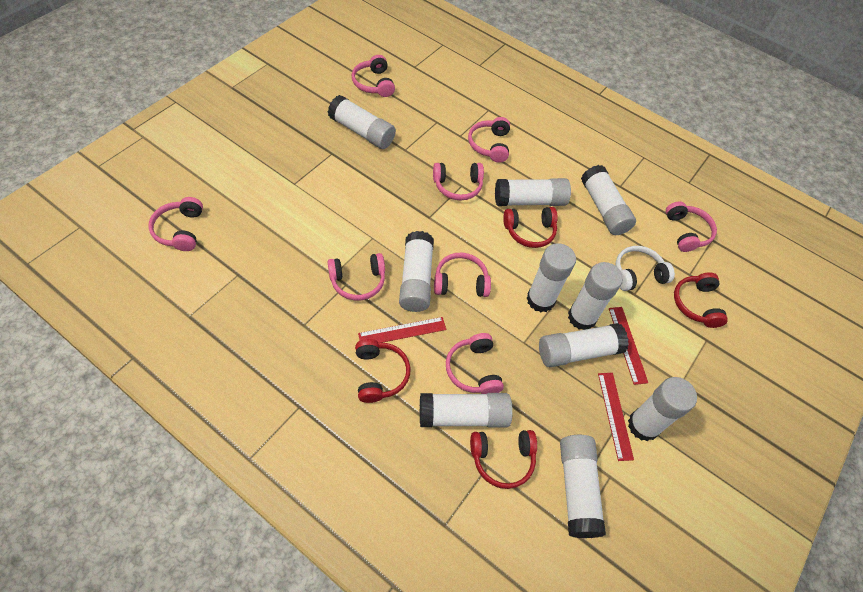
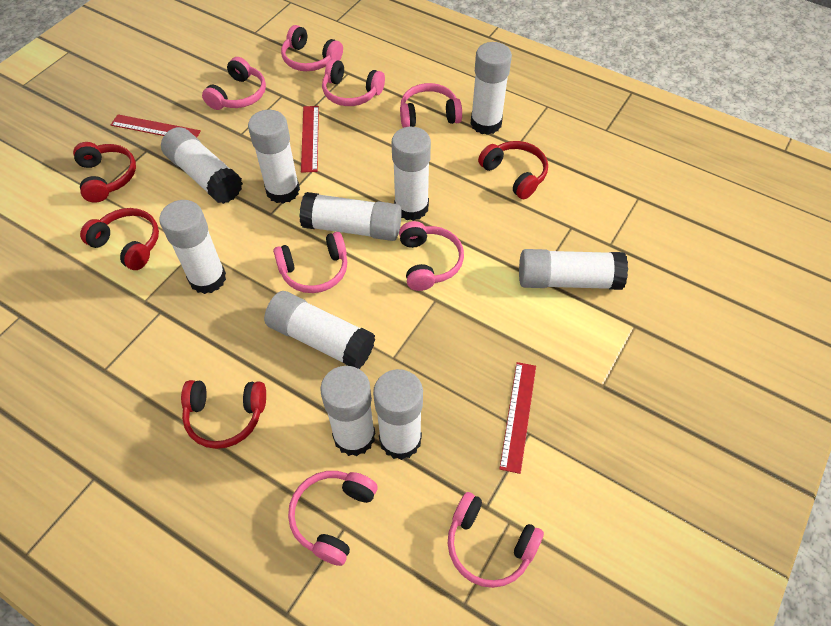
white headphones: [616,246,675,291] = 1 -> none = 0

